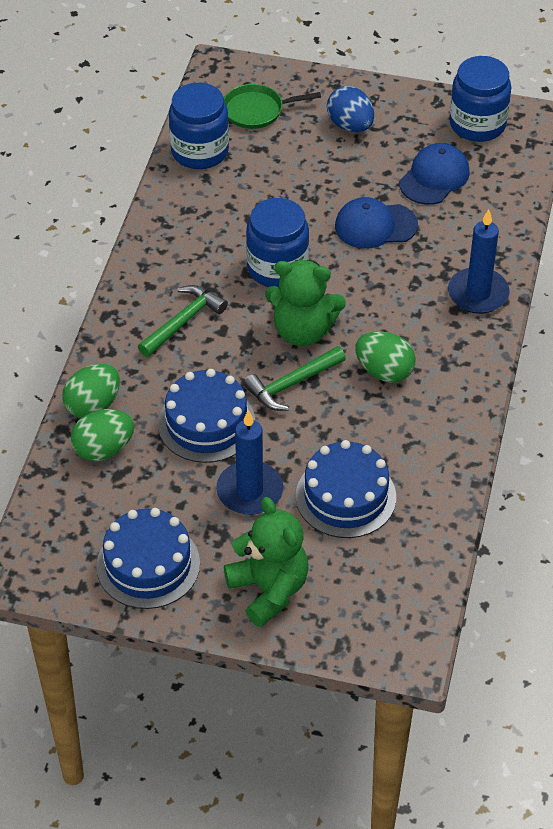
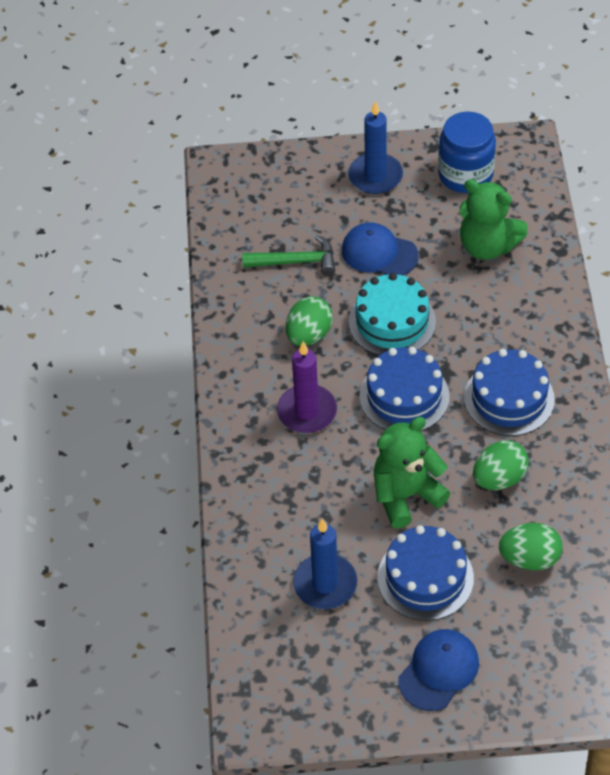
blue egg: [327,86,374,132] = 1 -> none = 0
blue jar: [169,83,229,169] [246,198,309,287] [449,56,512,142] = 3 -> [438,112,496,193] = 1
green hammer: [138,285,228,357] [243,346,346,411] = 2 -> [242,235,335,276] = 1
green pan: [224,84,321,129] = 1 -> none = 0
purple candle: none = 0 -> [277,341,337,433] = 1
turquoise cake: none = 0 -> [349,273,436,355] = 1

